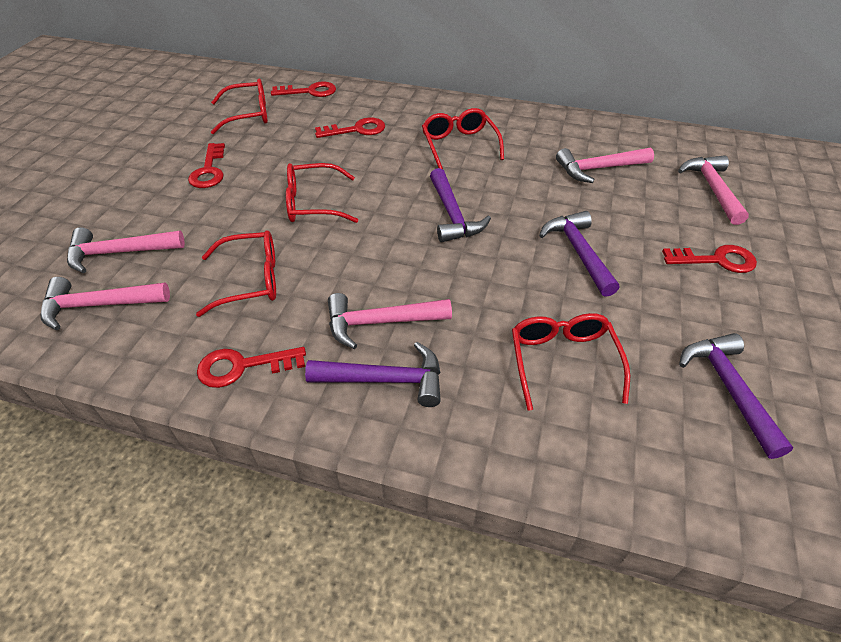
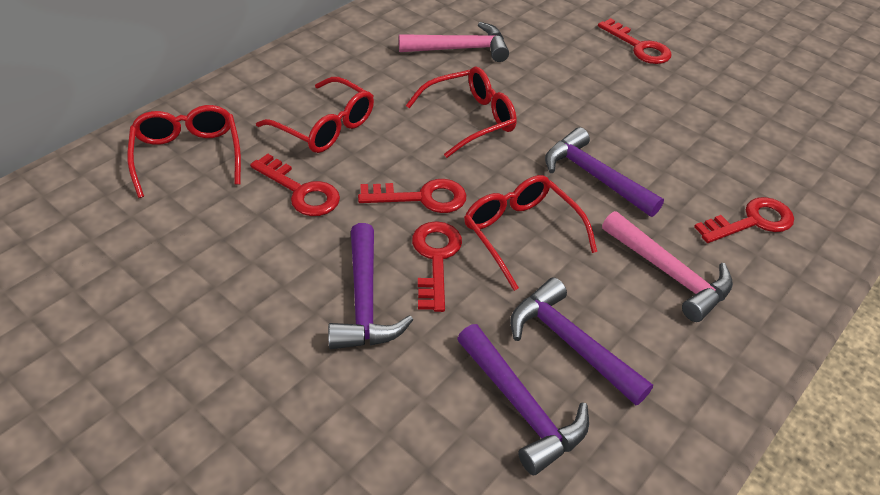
pink hammer: [40,277,170,330] [67,227,185,273] [328,293,452,349] [556,148,654,183] [678,155,749,225] = 5 -> [399,22,509,62] [602,211,733,322] = 2
red glasses: [196,230,276,317] [211,79,268,134] [286,163,358,223] [422,108,504,169] [512,313,630,411] = 5 -> [127,105,241,198] [256,77,374,153] [406,67,517,158] [464,175,597,291] = 4

